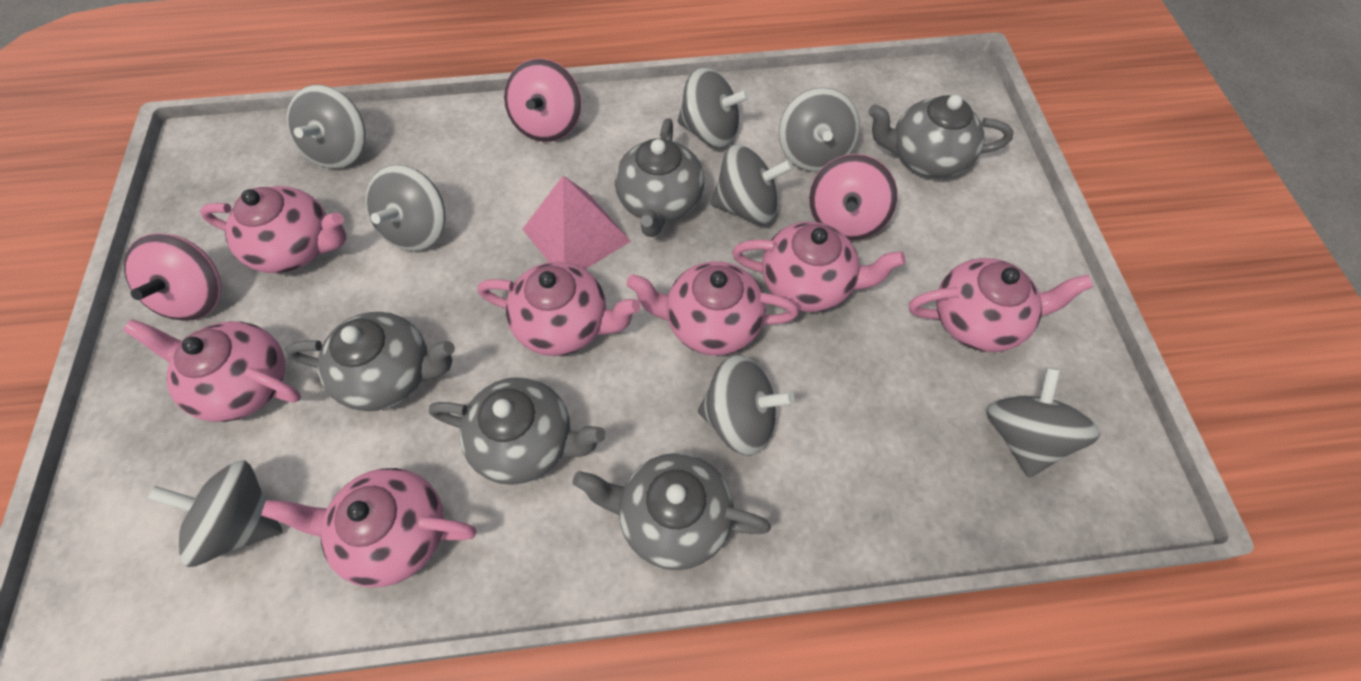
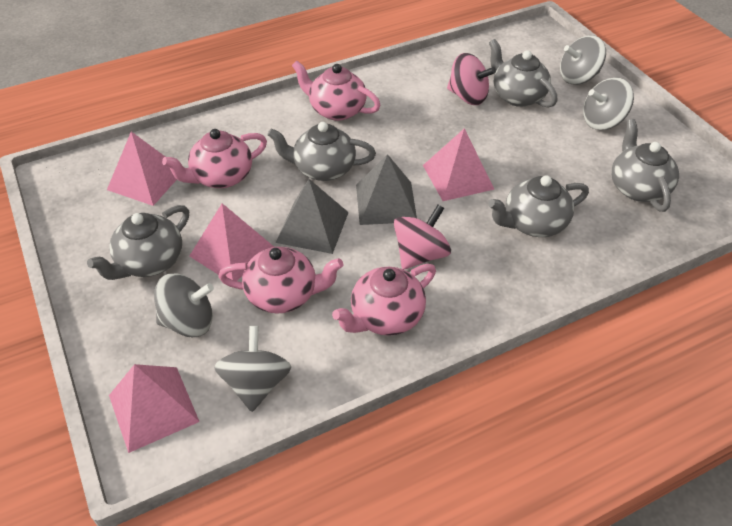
grey pyramid: none = 0 -> [276,179,349,254] [356,154,417,225] = 2
grey spinning top: [147,460,283,567] [287,85,365,169] [365,164,445,251] [678,68,750,148] [698,355,795,456] [711,144,793,224] [779,87,860,172] [987,367,1100,477] = 8 -> [154,273,214,337] [214,326,291,412] [560,35,606,85] [583,77,634,130] = 4
pink pyramid: [522,176,631,269] = 1 -> [107,132,177,206] [109,364,200,453] [190,203,274,281] [423,128,494,201] = 4
pink spinning top: [124,233,221,321] [504,59,582,142] [809,154,898,241] = 3 -> [394,205,451,270] [447,53,496,105] = 2
pink teapot: [123,319,301,422] [200,186,346,273] [261,468,477,587] [477,262,640,356] [626,261,799,356] [732,222,906,312] [909,258,1093,352] = 7 -> [162,129,267,188] [218,247,343,313] [292,60,381,121] [332,264,436,336] = 4

